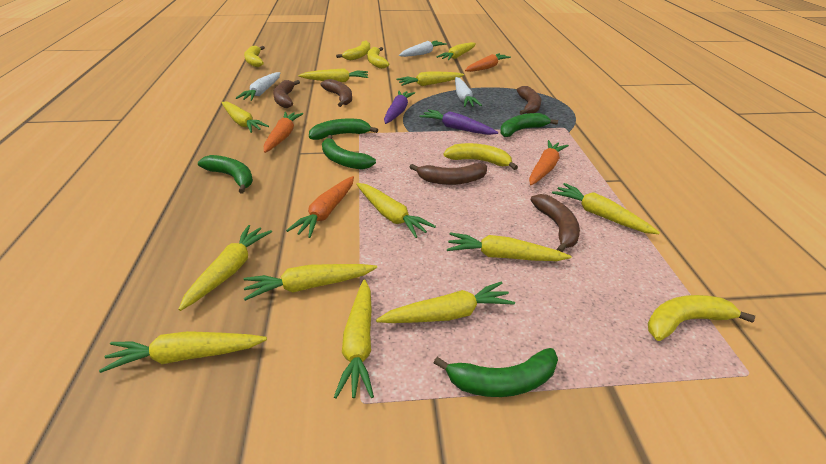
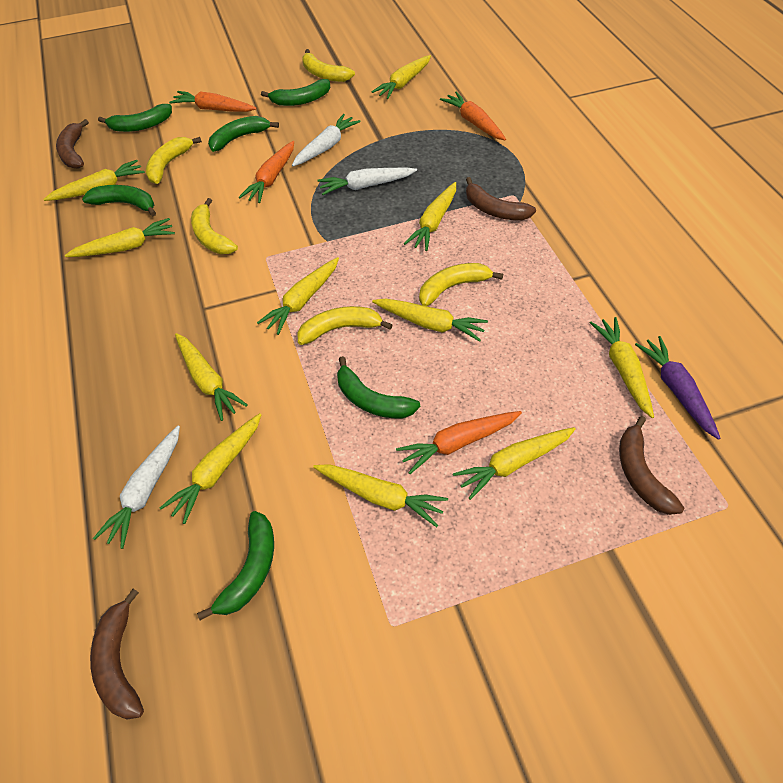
brown banana: [273,80,300,108] [321,79,352,107] [410,163,487,185] [517,86,541,115] [531,194,580,252] = 5 -> [56,119,89,169] [90,589,144,720] [466,177,536,220] [619,416,684,515] = 4
green banana: [198,155,253,194] [309,118,378,140] [322,135,376,170] [434,348,558,397] [500,113,558,137] = 5 -> [82,185,156,216] [98,104,172,132] [197,511,274,620] [208,116,279,152] [261,79,331,106] [337,356,420,418] = 6
purple carrot: [384,91,415,124] [419,109,498,135] = 2 -> [635,336,720,440] = 1
yellow carrot: [99,331,267,373] [178,225,272,311] [222,102,269,133] [244,264,377,301] [298,68,368,82] [334,280,374,399] [357,183,436,238] [376,281,515,323] [397,71,464,86] [437,42,476,61] [447,232,572,261] [552,183,660,234] = 12 -> [43,160,145,201] [65,218,175,257] [160,413,262,524] [175,333,248,421] [257,257,339,335] [313,464,448,527] [371,55,431,99] [372,299,488,342] [404,182,456,251] [453,427,576,500] [590,317,654,418] = 11

